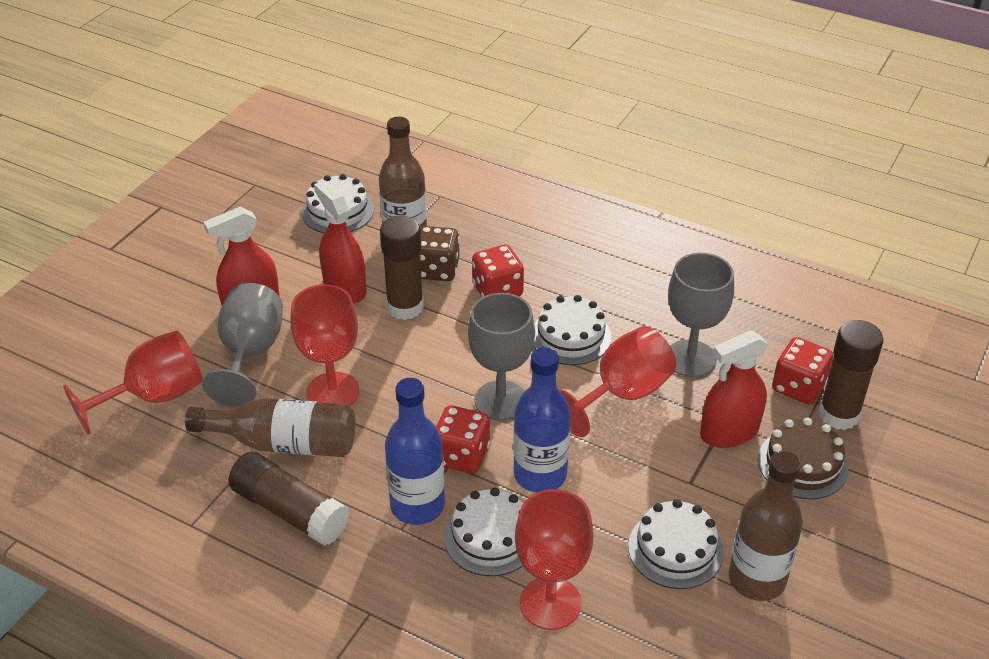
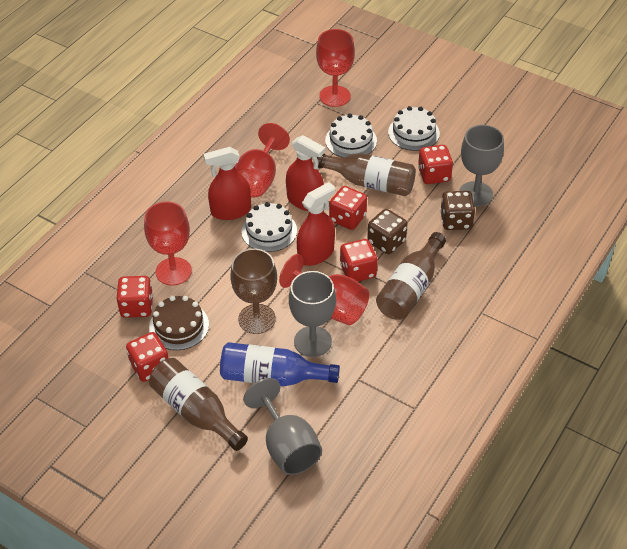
blue bottle: [385,378,445,525] [513,347,571,493] = 2 -> [220,342,340,386] = 1
brown dice: [420,226,459,281] = 1 -> [367,209,407,254] [440,191,475,230] = 2
brown glue stick: [228,452,349,546] [380,215,424,320] [819,320,884,430] = 3 -> none = 0
brown goblet: none = 0 -> [230,249,277,334] = 1
red dice: [436,405,490,474] [472,245,524,297] [772,337,833,404] = 3 -> [117,276,153,318] [126,332,168,382] [329,186,367,230] [340,239,378,282] [418,145,453,184] = 5
white cake: [302,174,374,233] [444,488,523,576] [534,295,611,365] [628,499,724,589] = 4 -> [241,202,297,252] [325,113,377,157] [388,106,440,151] = 3

